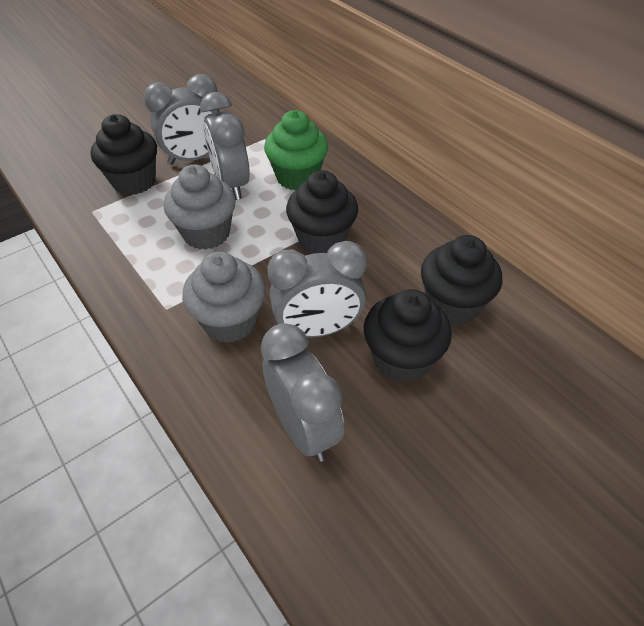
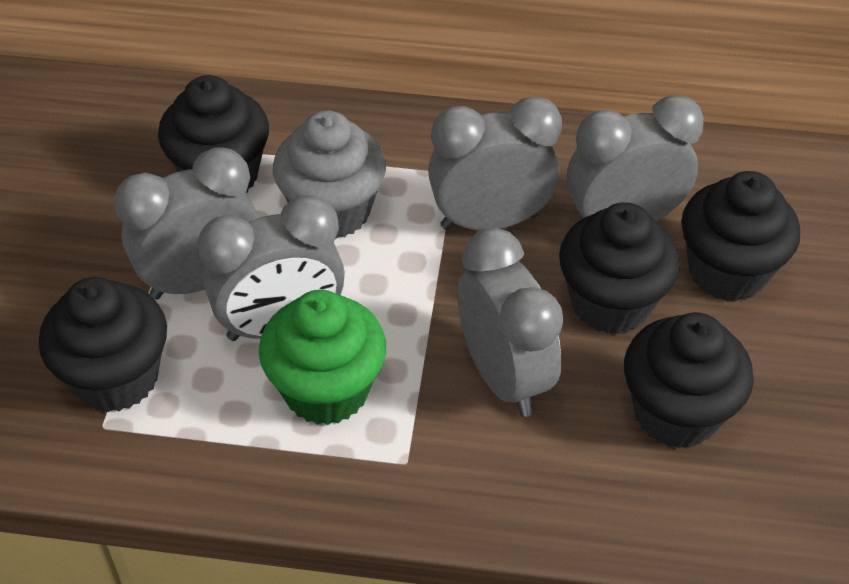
black cupcake: [91,114,157,195] [286,170,358,254] [364,289,452,383] [421,235,502,325] = 4 -> [39,277,167,412] [158,75,269,193] [559,202,680,334] [624,312,754,448] [681,171,800,302] = 5
grey clock: [144,74,220,165] [200,92,250,200] [261,323,344,462] [268,241,367,337] = 4 -> [114,147,259,300] [198,195,345,341] [428,96,562,230] [457,228,564,417] [567,95,704,221] = 5
grey cupcake: [164,165,236,250] [182,252,266,343] = 2 -> [273,111,386,239] = 1

